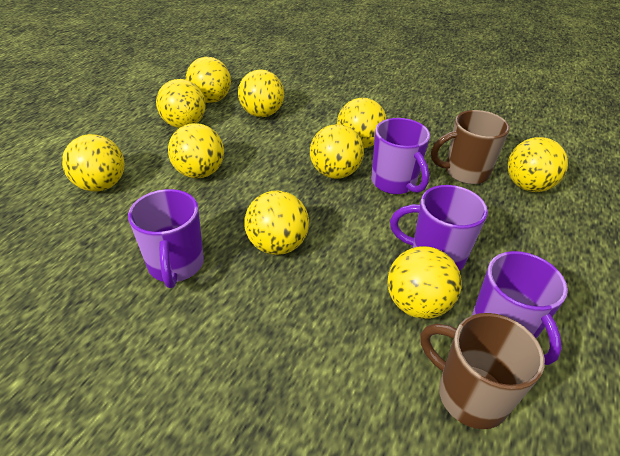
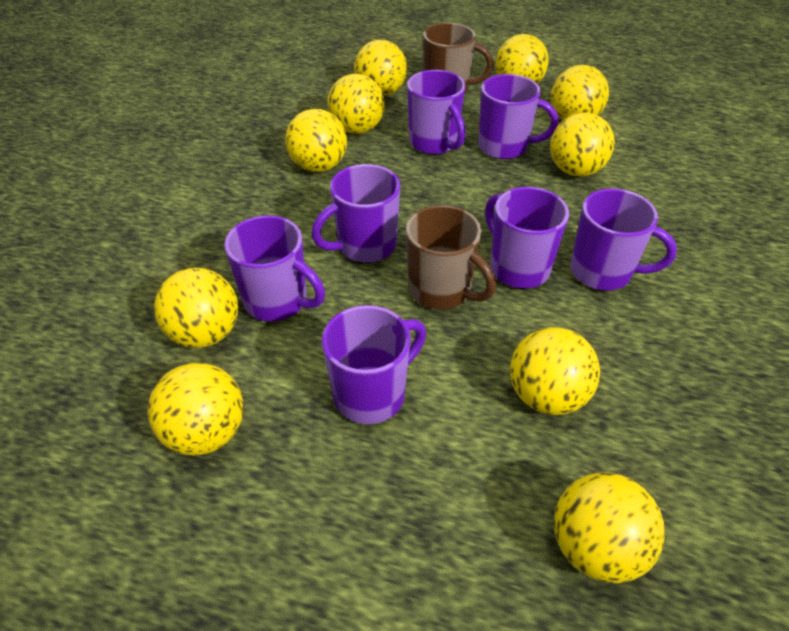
purple mug: [128,189,204,288] [371,118,430,194] [390,185,488,271] [472,251,568,365] = 4 -> [224,215,325,321] [311,164,400,263] [322,305,426,424] [407,70,466,154] [478,74,558,159] [485,187,569,288] [570,189,677,290] = 7

